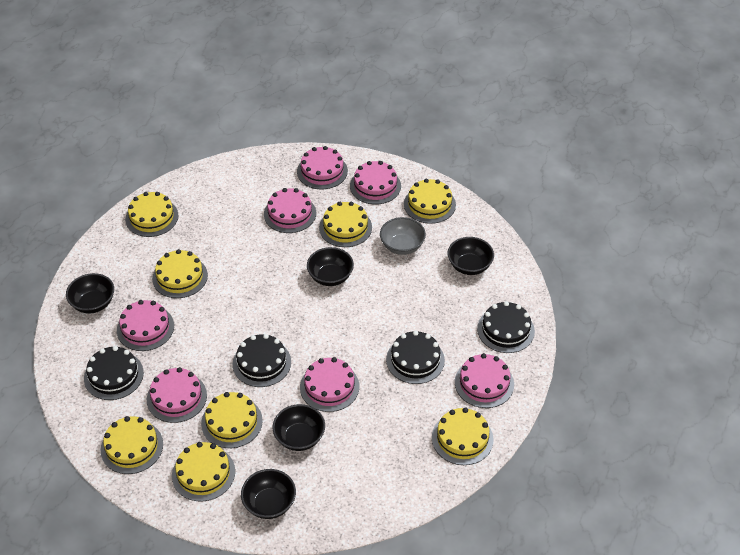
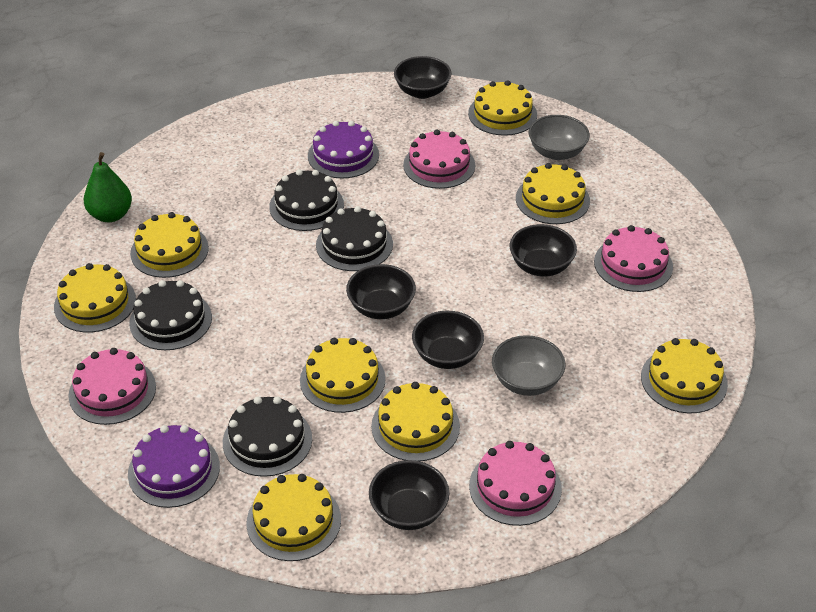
green pear: none = 0 -> [84,152,132,222] = 1
grey bowl: [380,217,426,255] = 1 -> [492,335,565,396] [529,115,590,160] = 2
pink cake: [117,300,174,351] [147,367,207,423] [264,188,316,233] [297,146,348,189] [300,357,359,412] [350,161,401,205] [455,353,514,408] = 7 -> [68,348,156,425] [403,130,475,189] [469,441,562,526] [594,225,673,292] = 4
purple cake: none = 0 -> [128,425,220,508] [308,121,379,178] = 2

